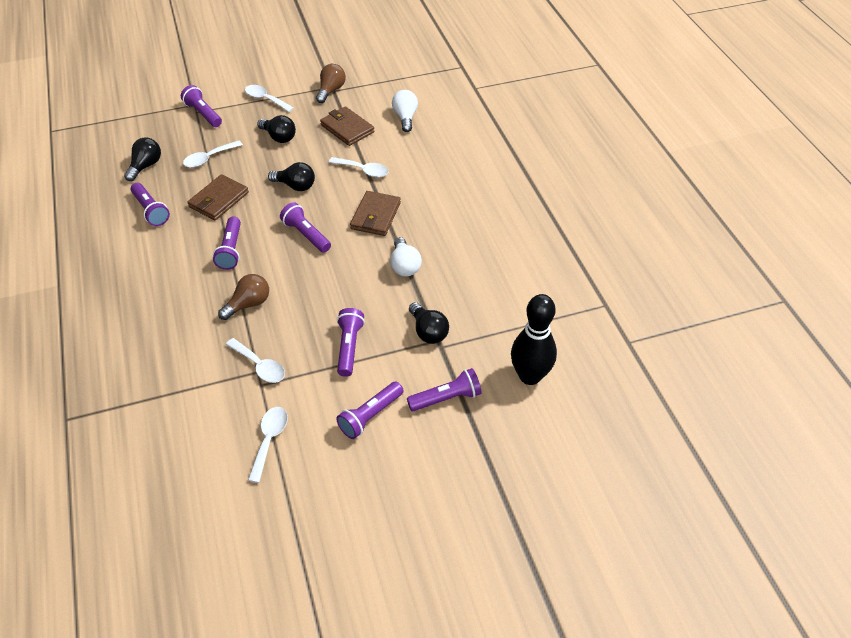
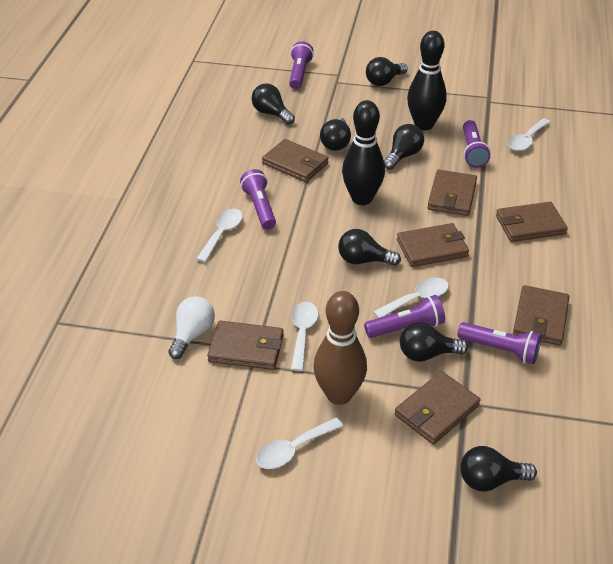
black bowling pin: [511,294,557,385] = 1 -> [342,100,385,205] [407,31,447,131] = 2
black light bulb: [124,138,161,181] [257,115,296,143] [268,162,315,191] [409,302,449,344] = 4 -> [252,84,295,124] [320,118,351,151] [338,229,401,266] [366,57,408,86] [384,124,424,170] [400,322,468,362] [460,446,537,492] = 7
brown bowling pin: none = 0 -> [314,291,367,405] = 1
brown light bulb: [218,274,269,320] [316,64,346,103] = 2 -> none = 0
brown wallet: [187,174,249,220] [320,106,374,146] [350,191,401,236] = 3 -> [207,321,284,370] [262,139,329,182] [395,371,480,445] [397,223,469,267] [427,170,477,216] [496,202,568,242] [513,285,569,345] = 7
purple flashlight: [130,183,170,226] [181,85,222,127] [213,217,241,270] [280,202,331,253] [336,382,404,439] [337,308,365,377] [407,368,482,411] = 7 -> [240,169,276,230] [289,41,314,89] [364,295,445,338] [457,322,541,364] [463,120,490,168] = 5
white light bulb: [390,237,422,276] [392,90,418,132] = 2 -> [169,296,215,359] = 1

